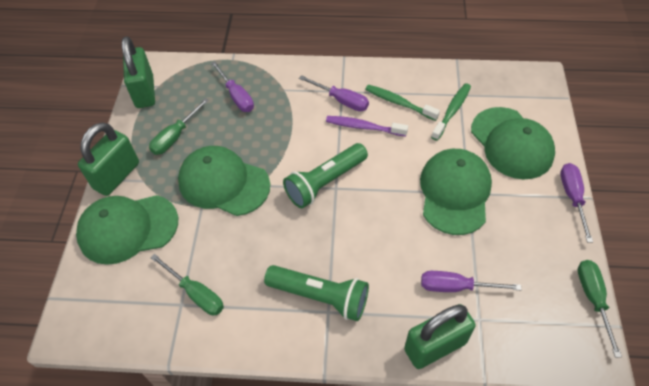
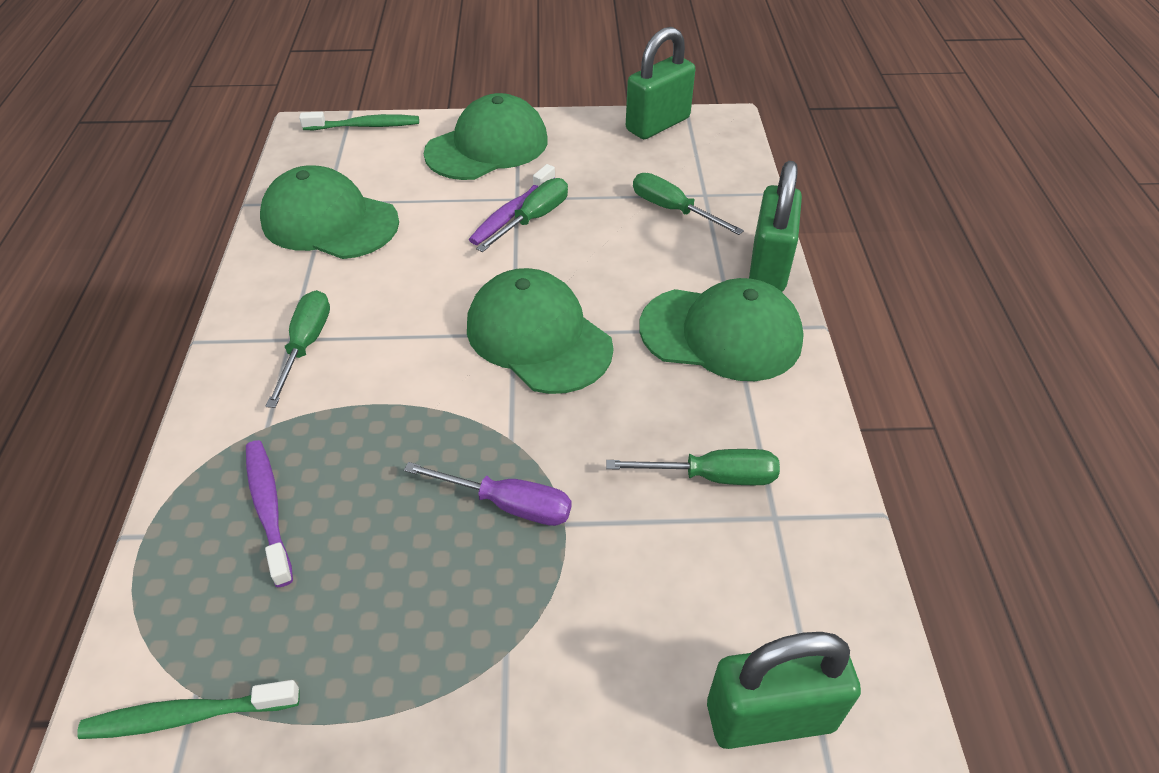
green flashlight: [264,265,369,321] [283,143,368,208] = 2 -> none = 0
green screwdriver: [149,98,209,155] [150,254,224,315] [578,260,622,358] = 3 -> [266,290,330,408] [476,178,568,252] [606,449,780,485] [633,173,744,235] = 4
purple screwdriver: [211,61,254,112] [299,75,369,111] [421,271,521,292] [560,163,593,243] = 4 -> [404,462,572,526] = 1
purple toothbrush: [326,116,408,137] = 1 -> [246,440,293,587] [469,164,555,245] = 2

